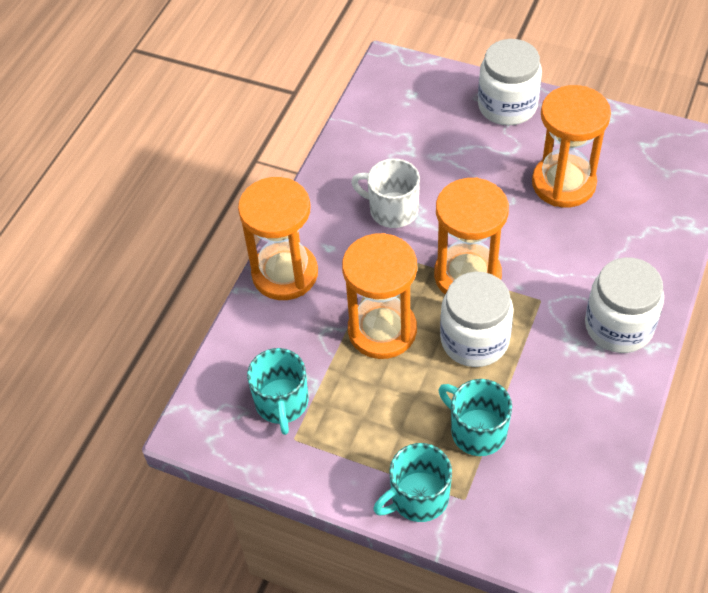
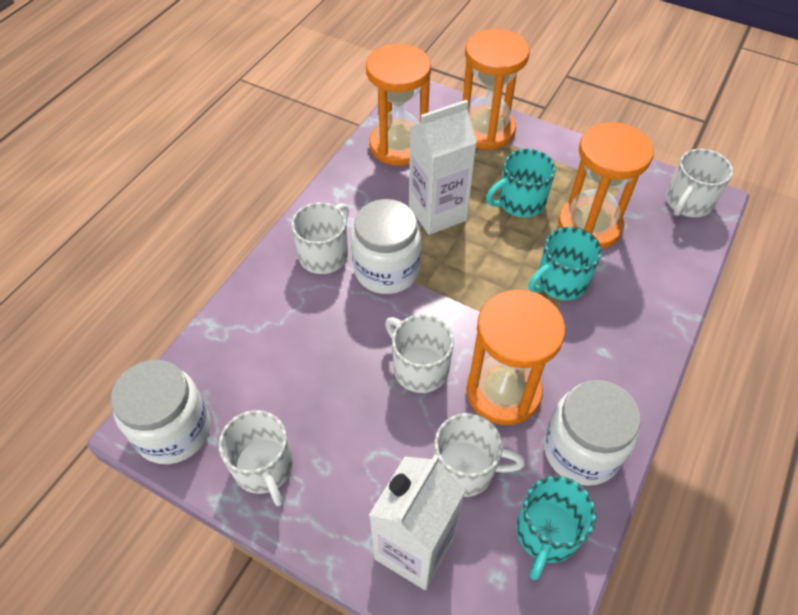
white carton: none = 0 -> [369,454,466,590] [409,100,477,235] = 2
white mug: [351,159,420,228] = 1 -> [219,410,293,506] [291,202,349,274] [385,314,454,393] [434,413,525,497] [666,149,733,217] = 5

